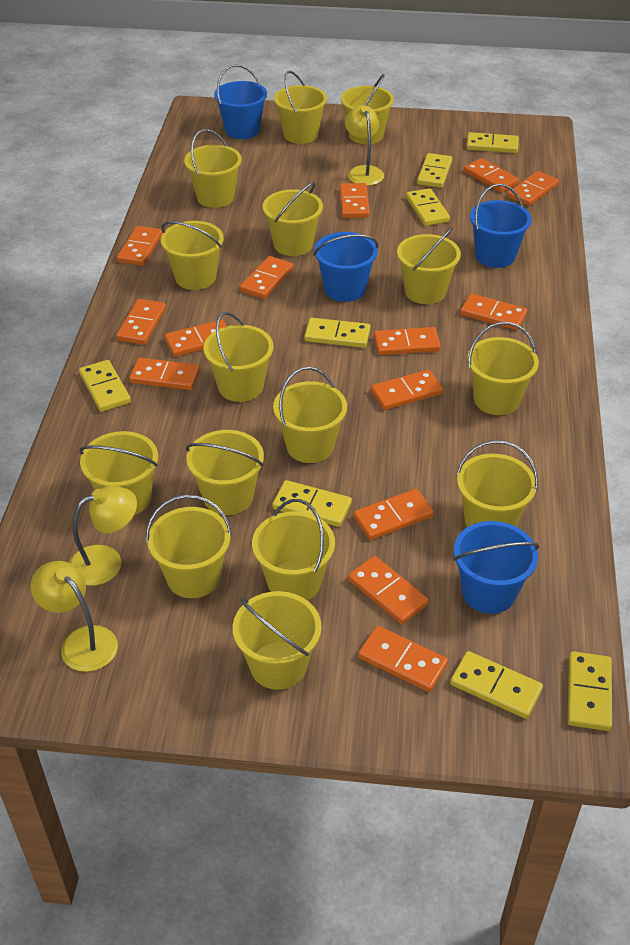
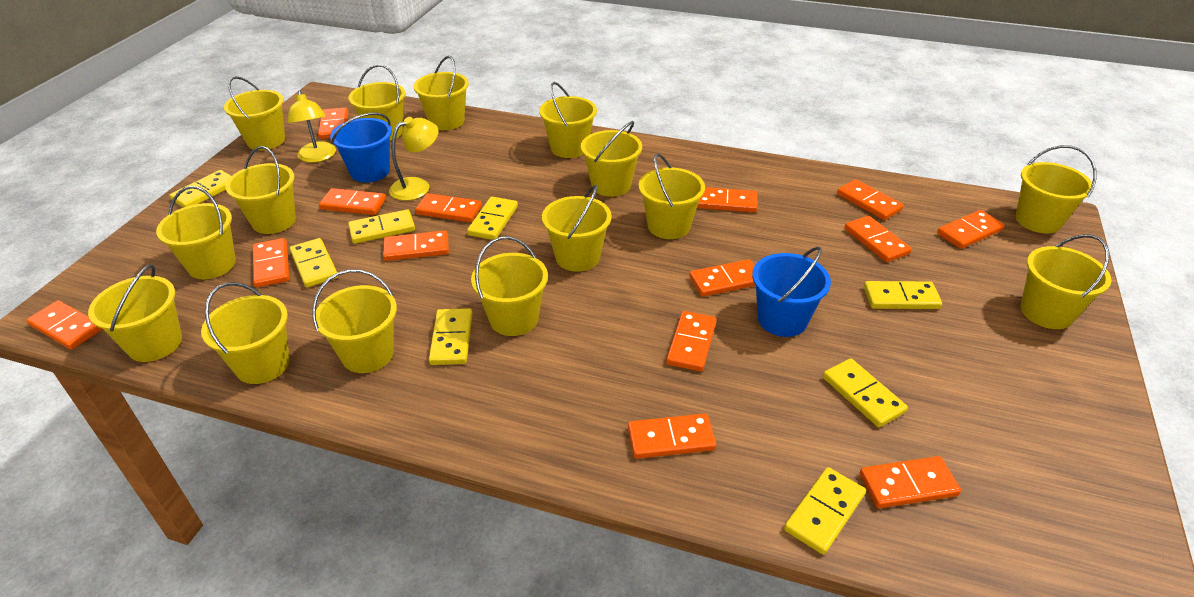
blue bucket: [214,64,267,139] [314,232,378,302] [453,521,539,614] [470,184,532,268] = 4 -> [330,113,392,183] [752,247,831,337] = 2
yellow lamp: [30,561,118,672] [69,486,137,586] [345,105,384,186] = 3 -> [287,91,336,163] [389,117,438,201] = 2

